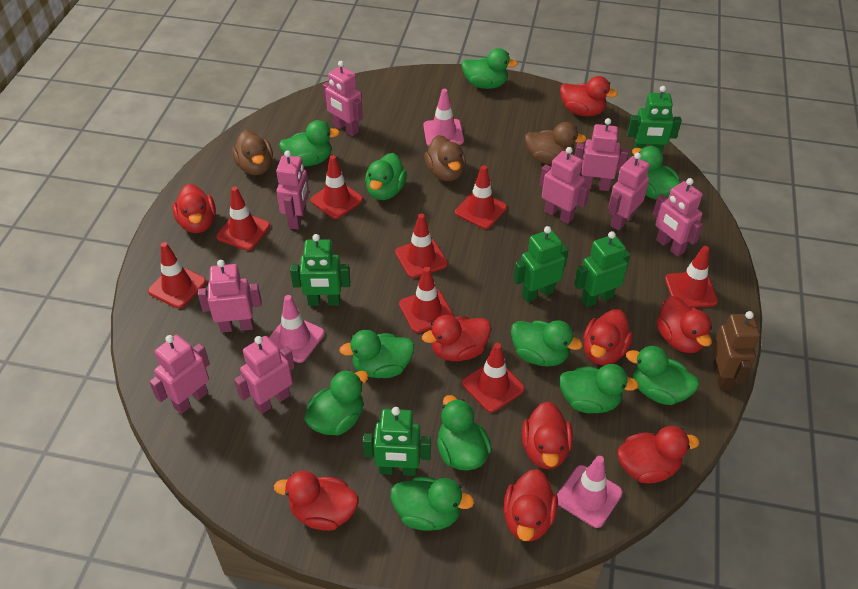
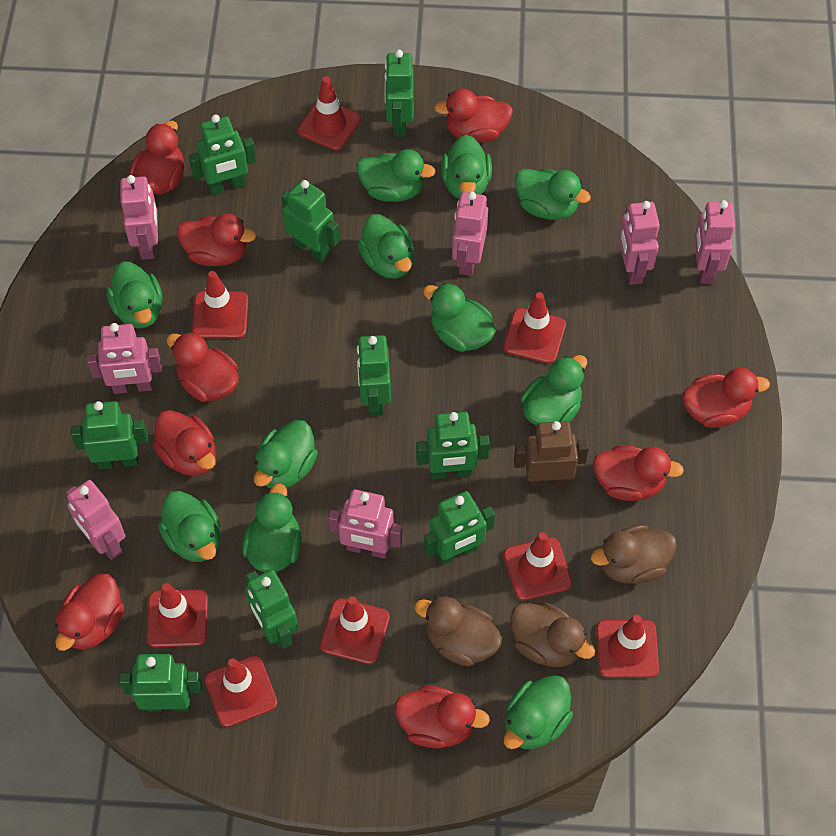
green robot: [290,234,350,306] [362,407,431,476] [513,226,569,302] [574,231,630,307] [627,86,681,152] = 5 -> [71,401,148,469] [119,654,202,712] [189,114,256,195] [245,569,298,649] [281,180,340,262] [357,335,391,416] [385,50,414,137] [416,412,490,480] [424,491,495,565] = 9
pink robot: [149,335,210,414] [198,260,262,333] [234,336,295,414] [276,151,309,229] [323,61,363,136] [540,147,590,224] [575,118,629,191] [608,152,650,230] [653,178,703,257] = 9 -> [66,480,126,560] [87,323,162,394] [120,175,158,260] [328,489,403,559] [452,192,488,276] [619,201,660,285] [695,200,735,284] = 7
pink traffic cone: [269,295,325,363] [423,89,464,146] [557,456,623,528] = 3 -> none = 0

